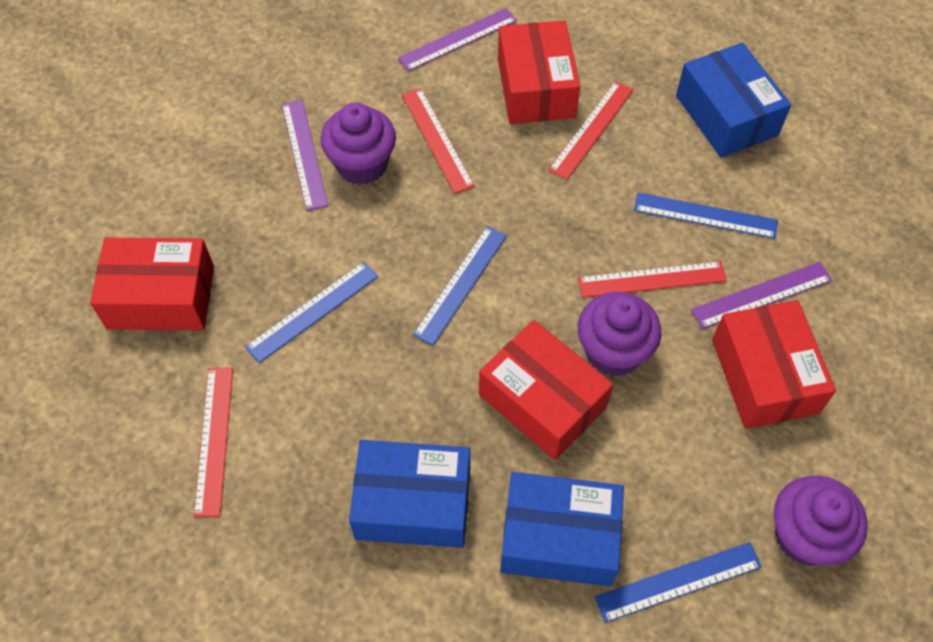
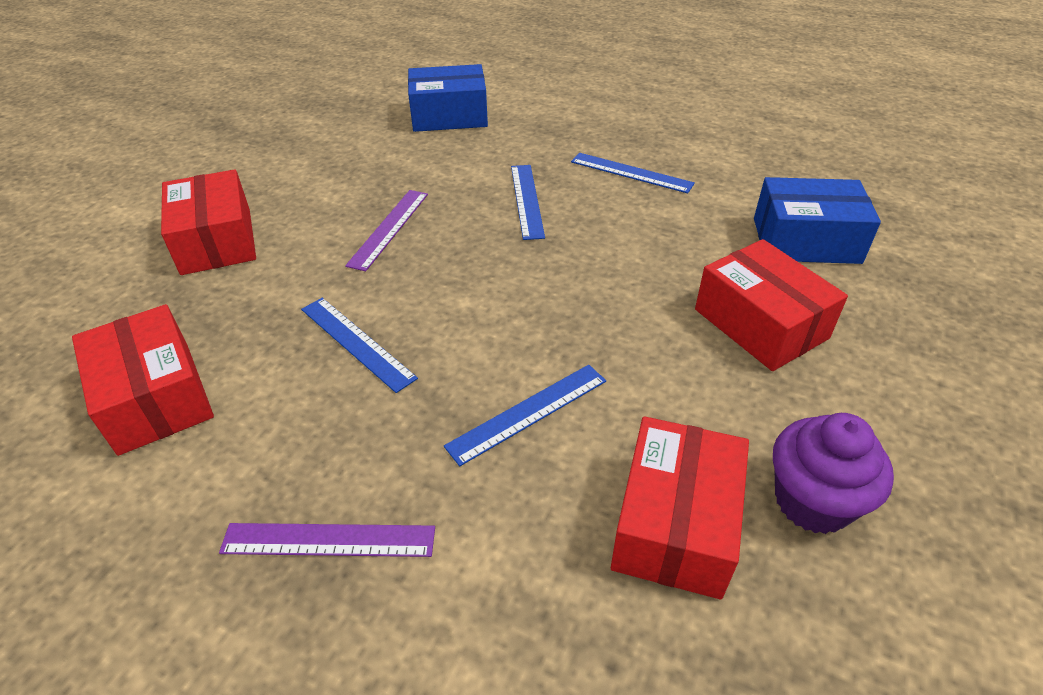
blue box: [349,440,470,548] [500,472,624,586] [676,43,791,158] = 3 -> [408,64,488,132] [754,177,881,264] = 2
purple cupcake: [321,103,396,185] [578,292,661,376] [774,476,868,566] = 3 -> [773,413,894,534] = 1
purple ruler: [282,100,328,211] [398,8,517,71] [691,262,832,329] = 3 -> [219,523,435,557] [345,190,428,271] = 2
red ruler: [194,367,233,517] [402,88,475,194] [549,81,633,180] [578,261,727,298] = 4 -> none = 0

